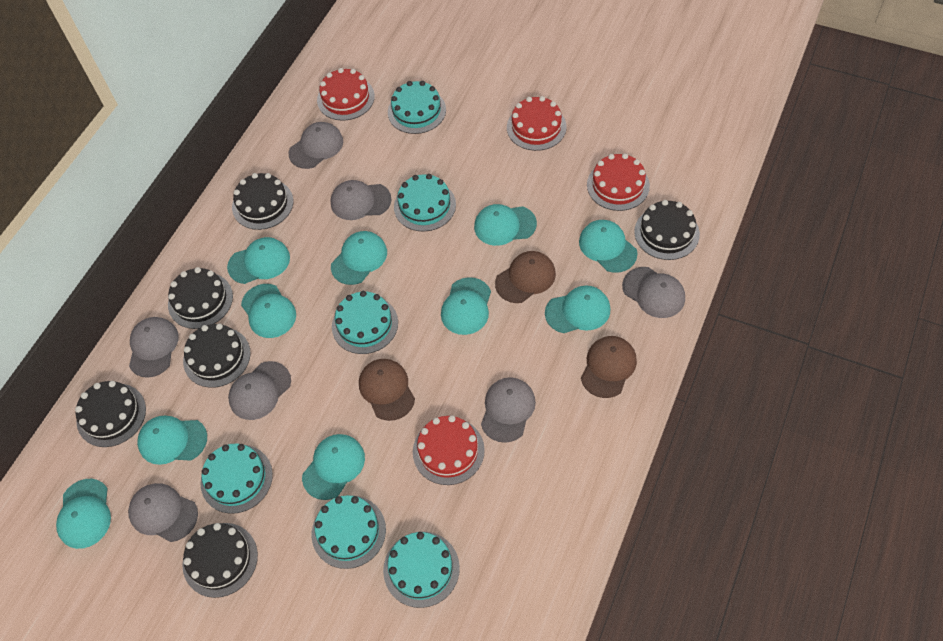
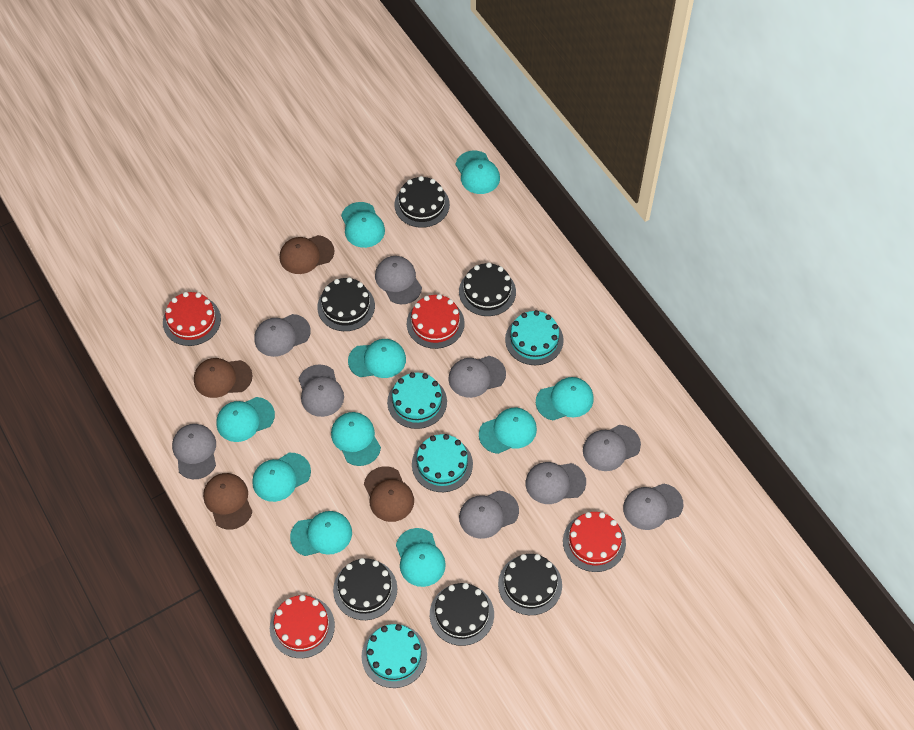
brown cap: [359,359,415,421] [495,251,556,303] [581,336,637,398] = 3 -> [194,358,253,398] [203,473,252,530] [280,235,334,274] [364,466,414,522] = 4
grey cap: [128,483,198,542] [129,317,179,378] [228,361,291,420] [289,122,343,169] [330,180,392,220] [481,377,536,443] [622,267,685,318] = 7 -> [172,424,216,479] [254,314,311,357] [299,364,344,417] [375,256,422,304] [448,356,506,398] [459,490,519,539] [526,462,586,504] [583,425,641,471] [623,483,683,530] = 9
turquoise cake: [200,444,273,514] [312,495,386,569] [332,291,398,354] [383,532,460,608] [388,81,446,134] [394,174,456,232] = 6 -> [361,624,427,688] [387,372,447,429] [412,434,473,492] [505,310,564,365] = 4

